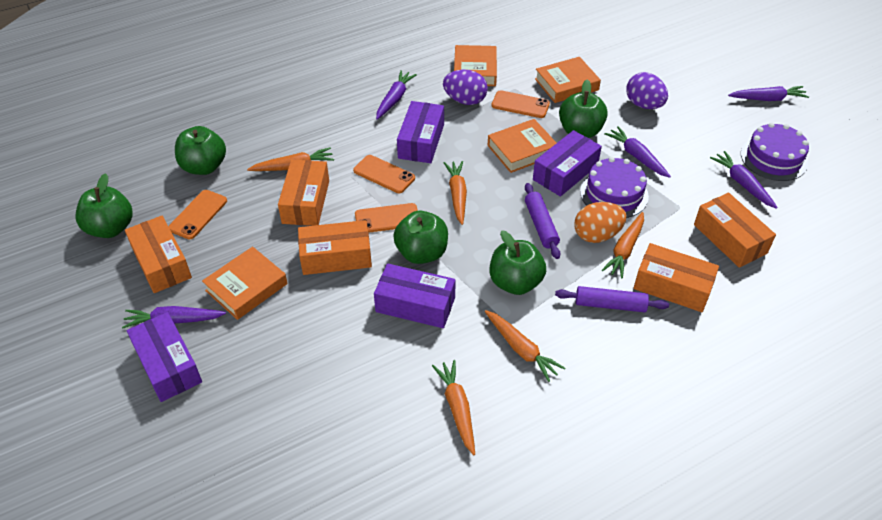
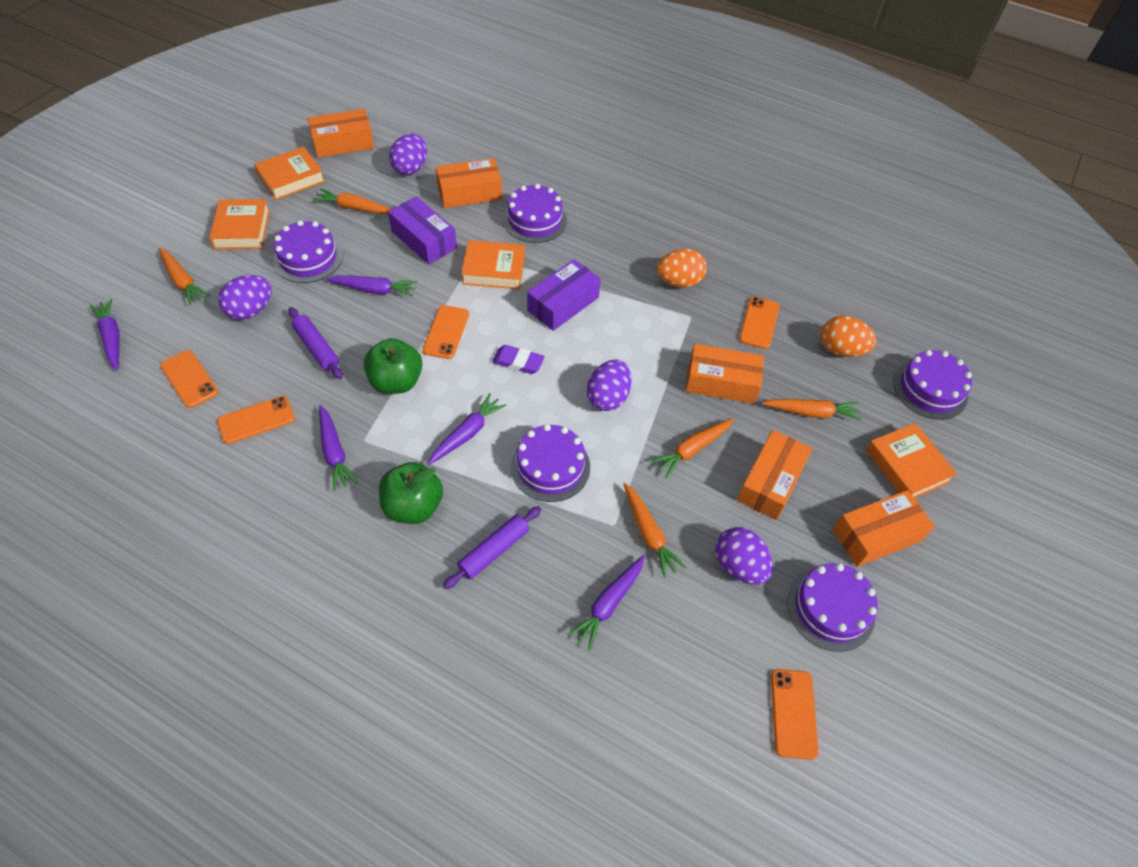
green apple: [76,173,133,238] [175,126,226,175] [393,211,448,264] [489,230,546,295] [559,79,608,138] = 5 -> [364,338,422,394] [379,462,443,524] = 2
orange egg: [574,202,627,243] = 1 -> [657,249,707,288] [821,316,876,357] = 2
orange phone: [168,190,227,239] [353,155,415,193] [355,203,418,233] [491,90,550,118] = 4 -> [160,350,219,408] [217,396,295,444] [423,305,469,359] [739,297,780,349] [771,669,819,760] = 5
purple box: [127,312,202,402] [374,264,456,328] [397,101,444,163] [533,130,602,197] = 4 -> [388,196,457,264] [527,259,601,331] = 2
purple cake: [580,157,649,218] [741,123,809,181] = 2 -> [273,220,343,283] [503,184,567,243] [511,424,590,502] [787,563,878,652] [893,350,972,420] = 5
purple egg: [443,69,488,105] [626,72,668,109] = 2 -> [218,275,272,320] [389,134,427,175] [587,359,632,411] [715,527,773,585] = 4
purple eraser: none = 0 -> [492,345,545,374] = 1

